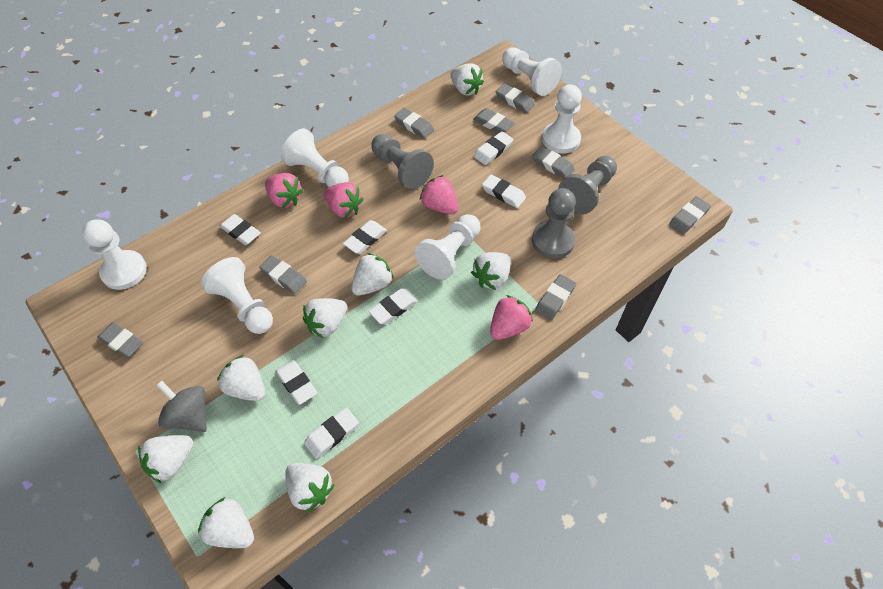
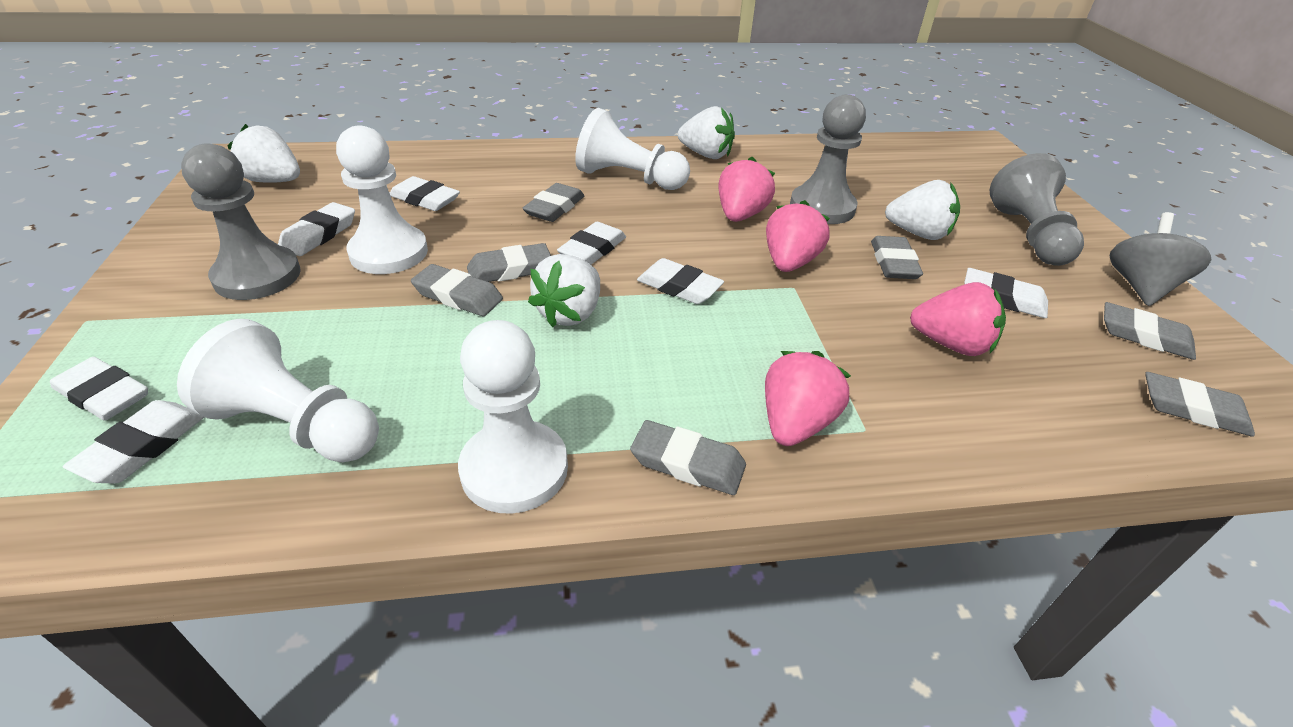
grey eraser: [97,322,143,358] [259,255,307,294] [394,108,434,139] [473,108,514,133] [496,83,535,113] [532,146,575,178] [535,274,576,320] [669,196,711,234] = 8 -> [411,264,503,316] [467,243,551,282] [522,183,584,222] [630,420,746,495] [871,236,923,279] [1104,302,1196,360] [1145,372,1255,437] = 7
white pawn: [82,219,147,290] [201,257,273,334] [280,128,349,187] [415,214,481,280] [502,47,562,96] [542,85,582,154] = 6 -> [177,319,379,462] [336,125,428,274] [458,320,568,514] [575,108,690,190] = 4
white strawberry: [138,435,193,484] [198,497,254,548] [217,355,265,401] [285,463,335,513] [303,298,347,339] [351,253,394,296] [450,64,484,95] [471,252,511,290] = 8 -> [227,124,300,183] [528,254,600,327] [678,106,735,159] [885,180,960,240] = 4

